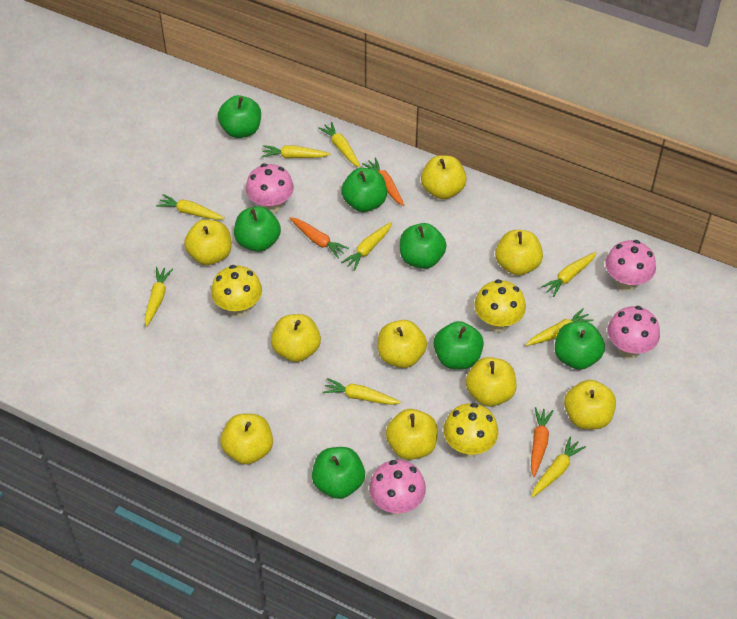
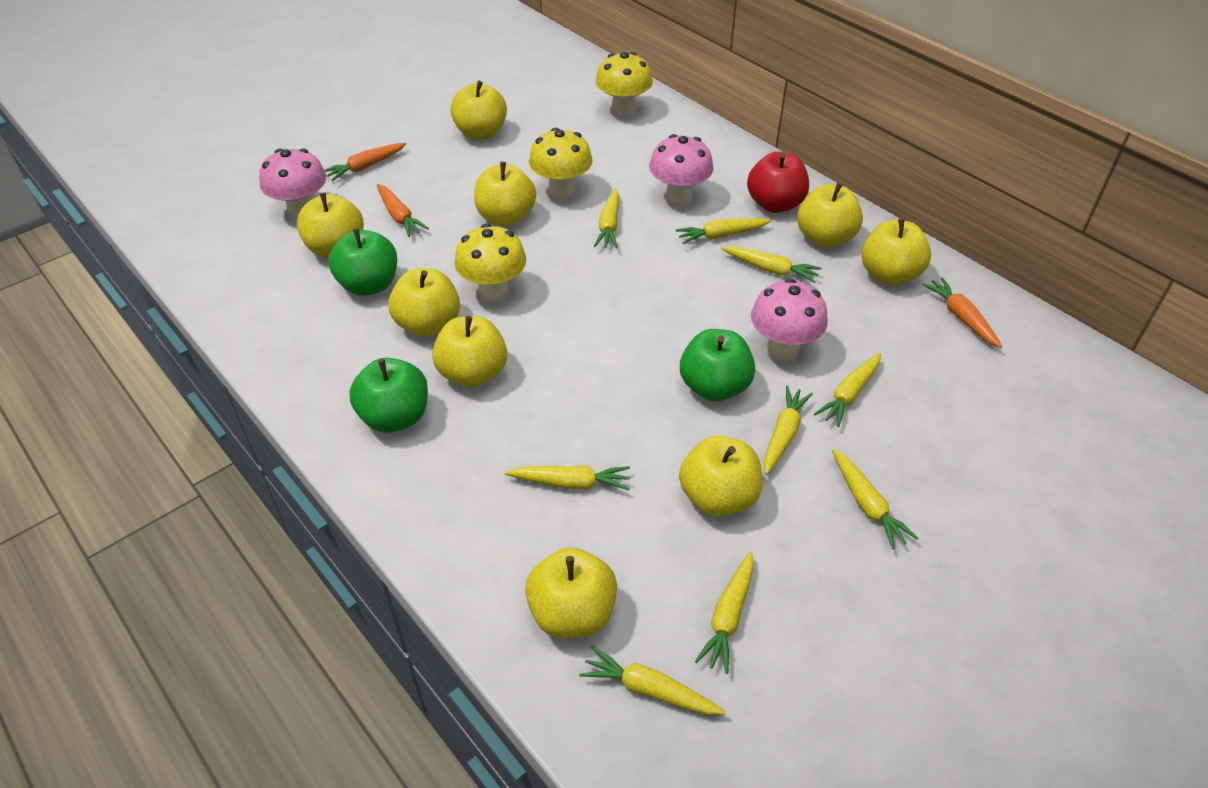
green apple: [218,95,261,138] [234,206,281,252] [312,447,365,499] [341,168,387,212] [400,223,447,269] [434,321,484,369] [555,322,605,370] = 7 -> [328,228,397,296] [349,358,428,433] [680,329,755,401] = 3
pink mushroom: [246,164,294,214] [369,460,426,515] [605,240,656,292] [608,306,660,359] = 4 -> [259,148,327,220] [649,134,713,206] [751,279,828,361] = 3
red apple: none = 0 -> [747,152,809,213] = 1

